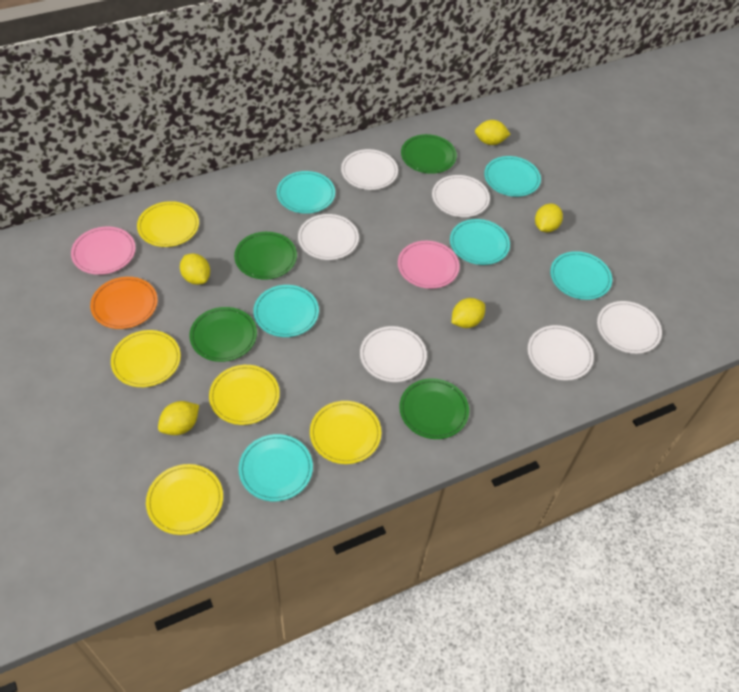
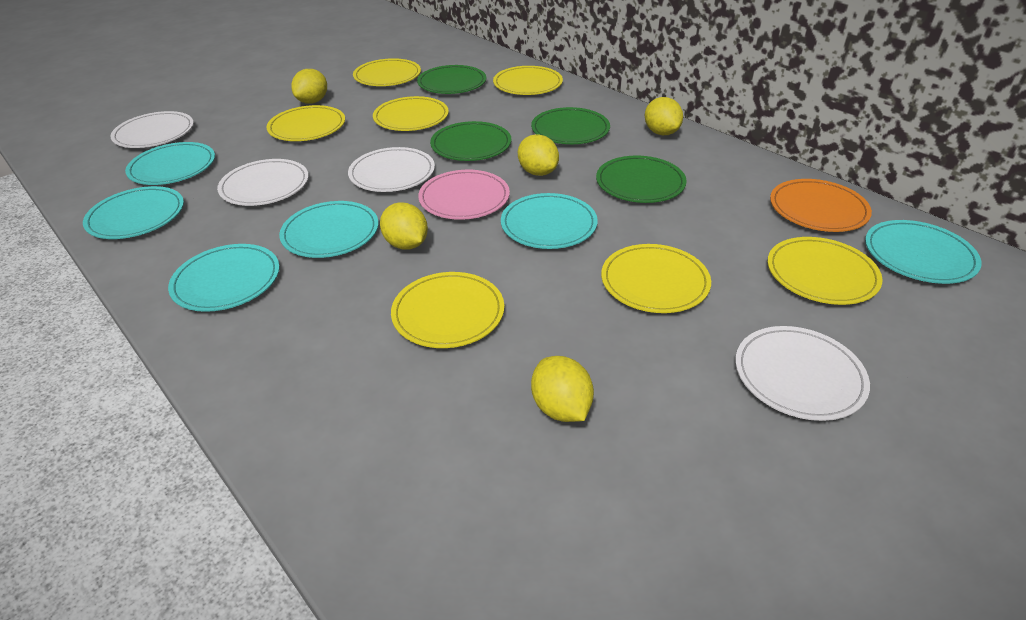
pink plate: [71,227,136,275] [398,241,459,289] = 2 -> [418,170,510,220] = 1
white plate: [298,214,359,260] [341,149,398,190] [360,326,427,382] [432,175,490,217] [528,325,594,381] [597,301,662,354] = 6 -> [110,111,194,148] [217,159,309,206] [348,147,435,192] [735,326,870,421] = 4
yellow plate: [111,330,181,387] [137,201,199,247] [146,464,223,535] [209,365,280,425] [310,401,381,464] = 5 -> [266,105,345,141] [353,58,421,86] [373,96,449,131] [391,272,504,348] [493,66,563,95] [601,244,711,313] [768,237,883,305] = 7

